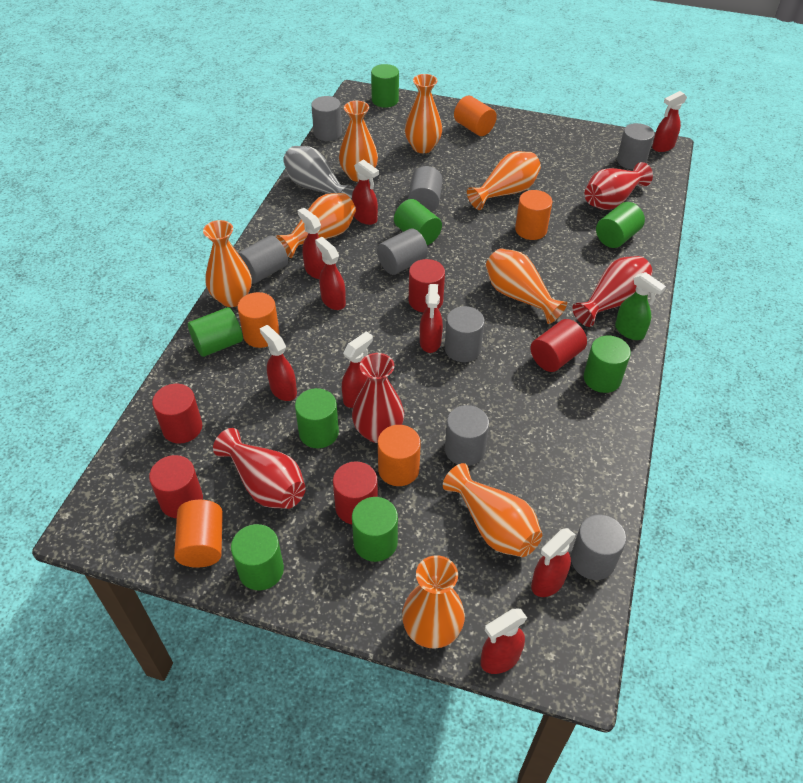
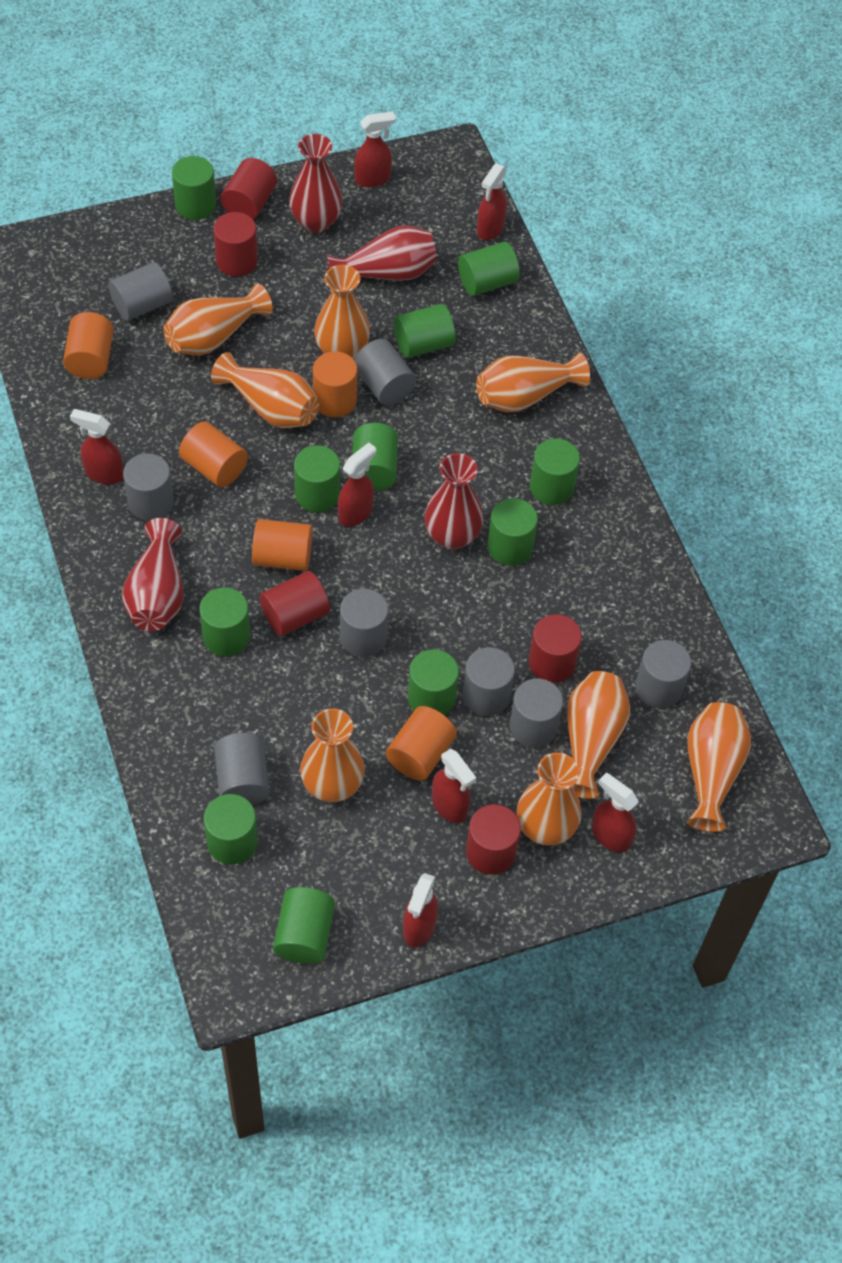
green cylinder: [188,307,243,357] [231,524,284,590] [295,388,339,448] [352,497,398,562] [371,64,399,108] [394,199,442,245] [584,336,631,393] [596,202,645,248] = 8 -> [172,156,216,220] [199,588,250,656] [204,794,258,865] [273,887,335,964] [294,445,340,513] [352,423,398,491] [394,304,455,358] [408,649,459,715] [458,242,520,296] [488,498,538,566] [530,438,580,505] = 11
green spray bottle: [615,272,666,340] = 1 -> none = 0
grey vase: [283,146,354,198] = 1 -> none = 0
red spray bottle: [260,325,297,401] [298,208,326,279] [315,237,346,310] [342,331,373,408] [352,159,379,225] [420,284,443,353] [480,609,527,674] [531,528,576,597] [652,91,687,152] = 9 -> [70,409,123,484] [338,442,376,527] [354,111,396,188] [403,873,438,948] [432,749,476,823] [477,163,507,240] [592,773,639,852] = 7

